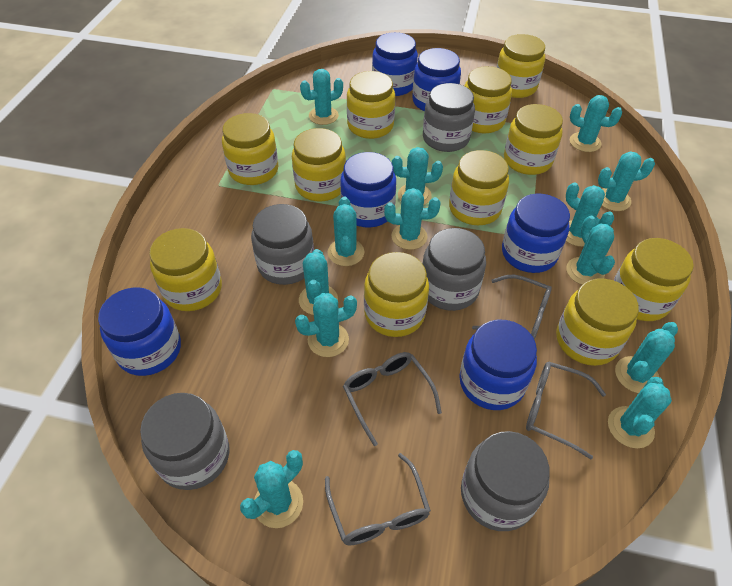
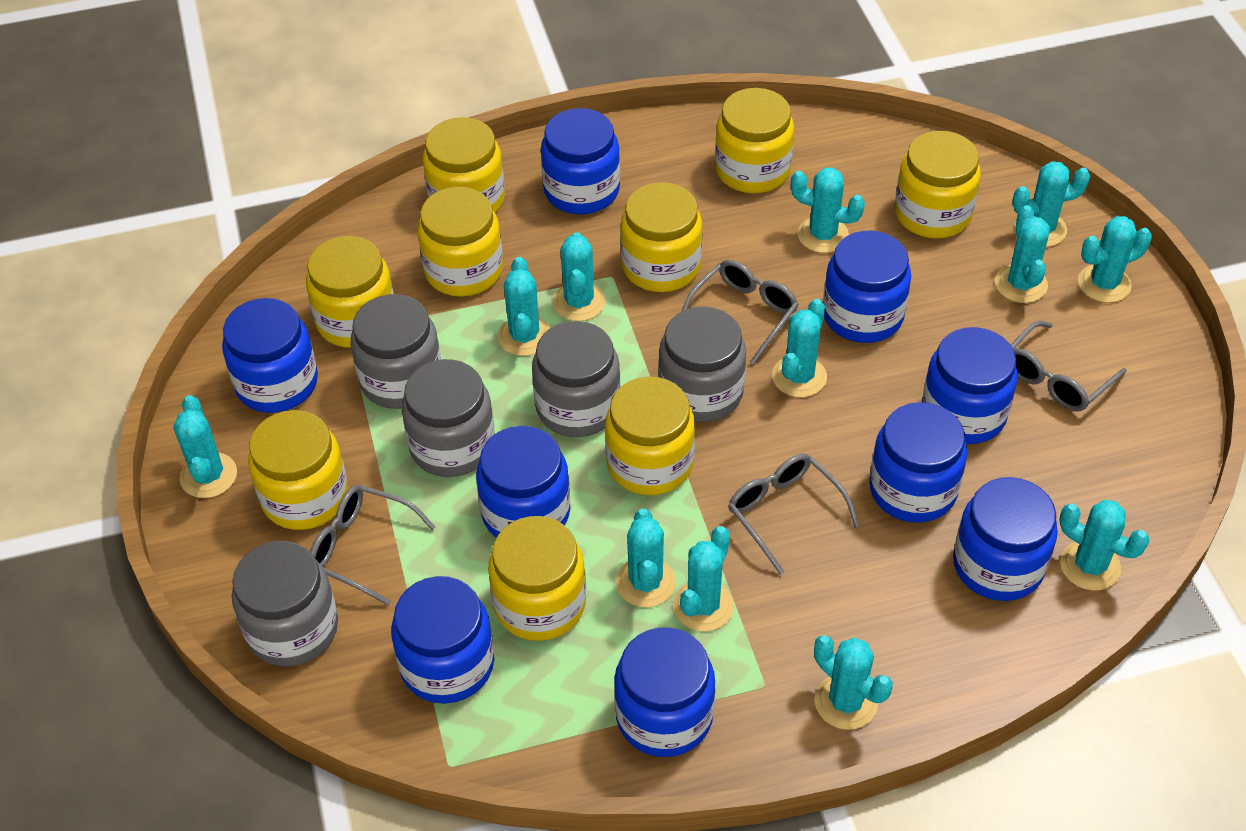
blue jar: [98,287,181,376] [340,152,396,227] [372,32,418,96] [412,48,461,111] [459,320,537,410] [502,194,570,273] = 6 -> [222,298,318,413] [391,576,494,704] [476,426,570,538] [541,108,620,214] [614,627,715,757] [823,231,911,343] [869,402,967,523] [922,327,1018,444] [953,477,1058,601] = 9
turquoise cactus: [240,450,303,528] [295,293,357,357] [299,249,338,315] [300,69,343,125] [328,197,364,266] [384,188,440,250] [392,147,443,205] [566,182,614,247] [566,216,615,285] [570,95,622,152] [598,151,655,211] [608,377,672,448] [615,322,678,393] = 13 -> [174,395,237,498] [498,257,550,356] [553,232,606,321] [616,508,676,608] [673,526,734,632] [772,299,827,397] [791,168,865,253] [814,635,893,730] [995,205,1050,303] [1012,161,1090,247] [1059,500,1150,591] [1078,216,1152,303] = 12
yellow jar: [149,228,222,311] [222,113,279,185] [292,128,346,201] [347,71,395,139] [364,252,429,337] [449,150,509,225] [464,66,512,133] [497,34,545,98] [504,104,563,175] [556,279,639,366] [613,238,694,321] = 11 -> [248,410,348,530] [306,236,394,348] [418,187,503,297] [423,117,505,213] [488,516,586,641] [605,377,695,495] [620,182,703,292] [715,88,794,193] [895,131,981,239] = 9

